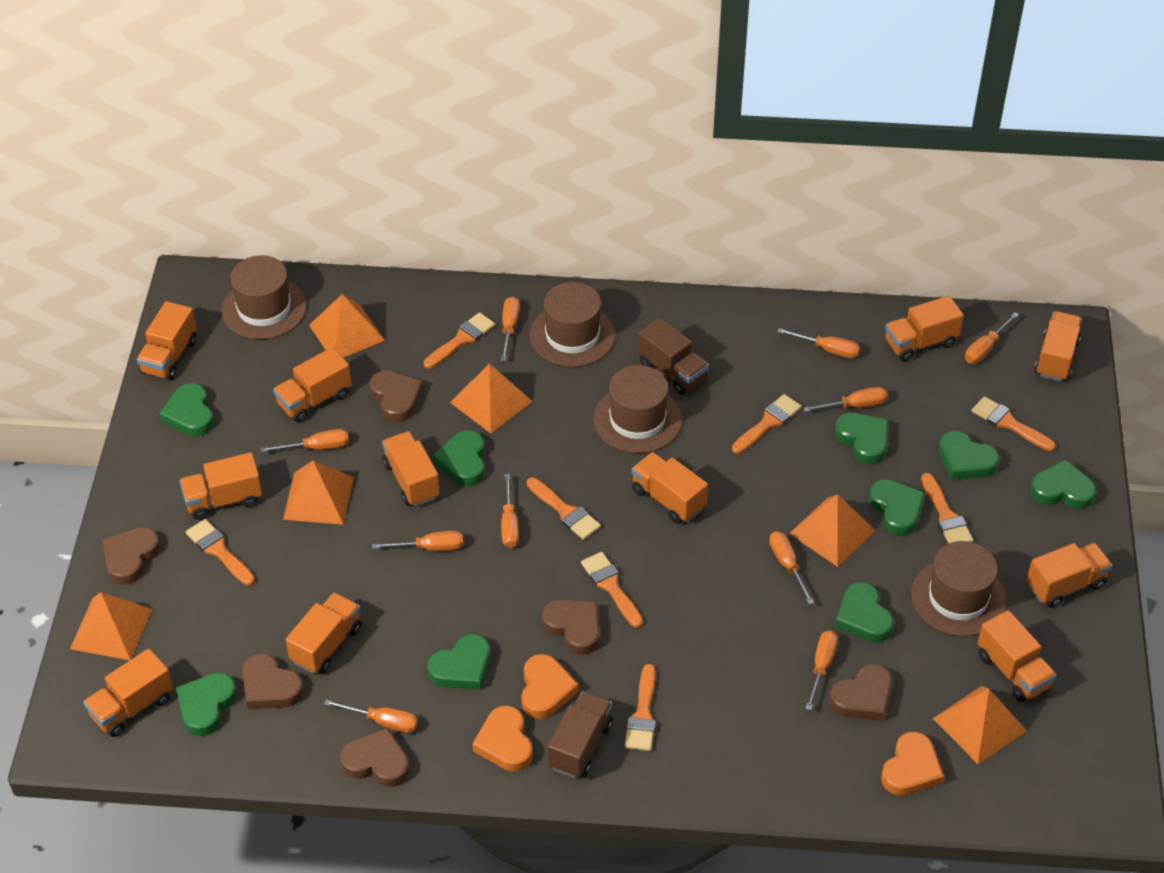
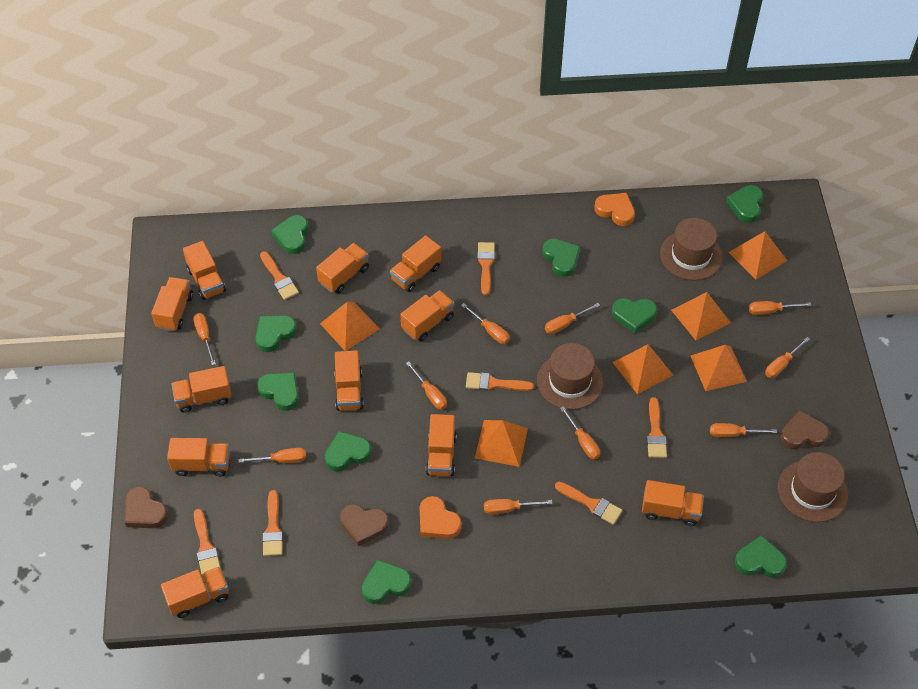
brown hat: [221,255,307,339] [530,282,616,367] [593,365,682,453] [911,541,1007,637] = 4 -> [537,343,603,410] [660,218,723,281] [778,452,848,522] = 3
brown heart: [102,527,160,585] [242,653,304,709] [340,728,409,787] [369,371,423,422] [542,600,600,655] [829,664,892,721] = 6 -> [125,486,168,528] [340,504,389,546] [780,410,829,449] = 3
brown truck: [548,691,613,778] [638,318,709,395] = 2 -> none = 0
orange brush: [186,519,255,585] [423,312,495,369] [527,477,601,540] [581,552,643,628] [624,664,656,751] [732,394,802,454] [921,473,973,544] [971,396,1056,451] = 8 -> [194,509,220,575] [260,251,299,300] [262,490,283,556] [466,372,534,391] [477,242,495,295] [555,482,622,525] [647,397,667,458] = 7
orange heart: [472,706,533,772] [522,654,579,719] [881,732,944,796] = 3 -> [419,496,462,539] [594,193,635,226] = 2

